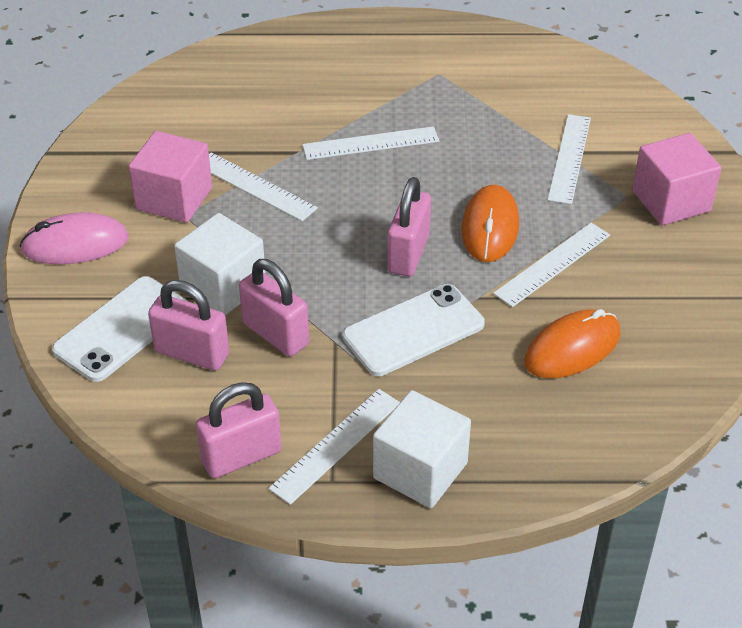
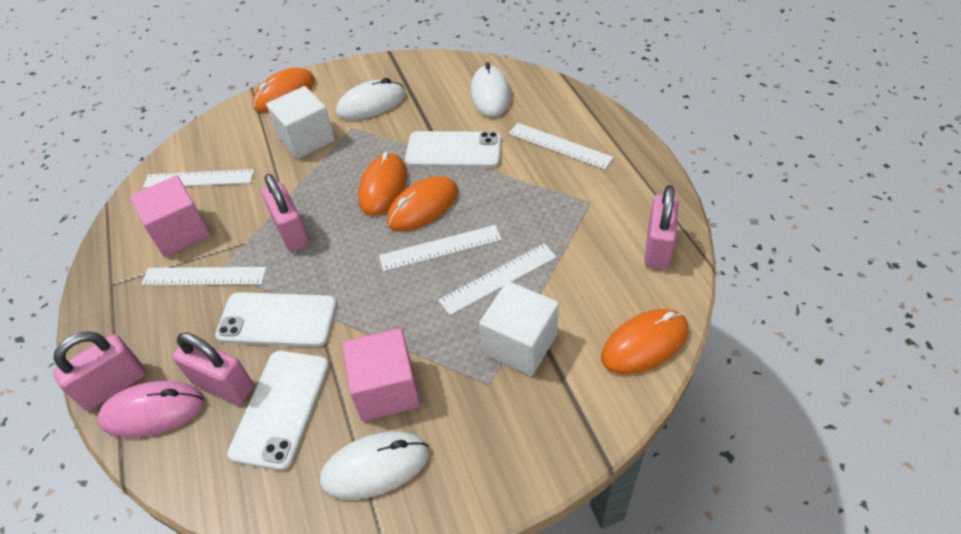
orange mouse: [461,185,519,262] [524,309,621,378] = 2 -> [253,68,315,113] [358,152,407,216] [387,176,458,232] [601,309,688,374] = 4
white mouse: none = 0 -> [320,431,429,500] [336,78,406,120] [471,62,511,117] = 3
white phone: [52,276,187,382] [342,284,485,376] = 2 -> [215,292,337,347] [227,351,329,471] [405,131,501,168] = 3

